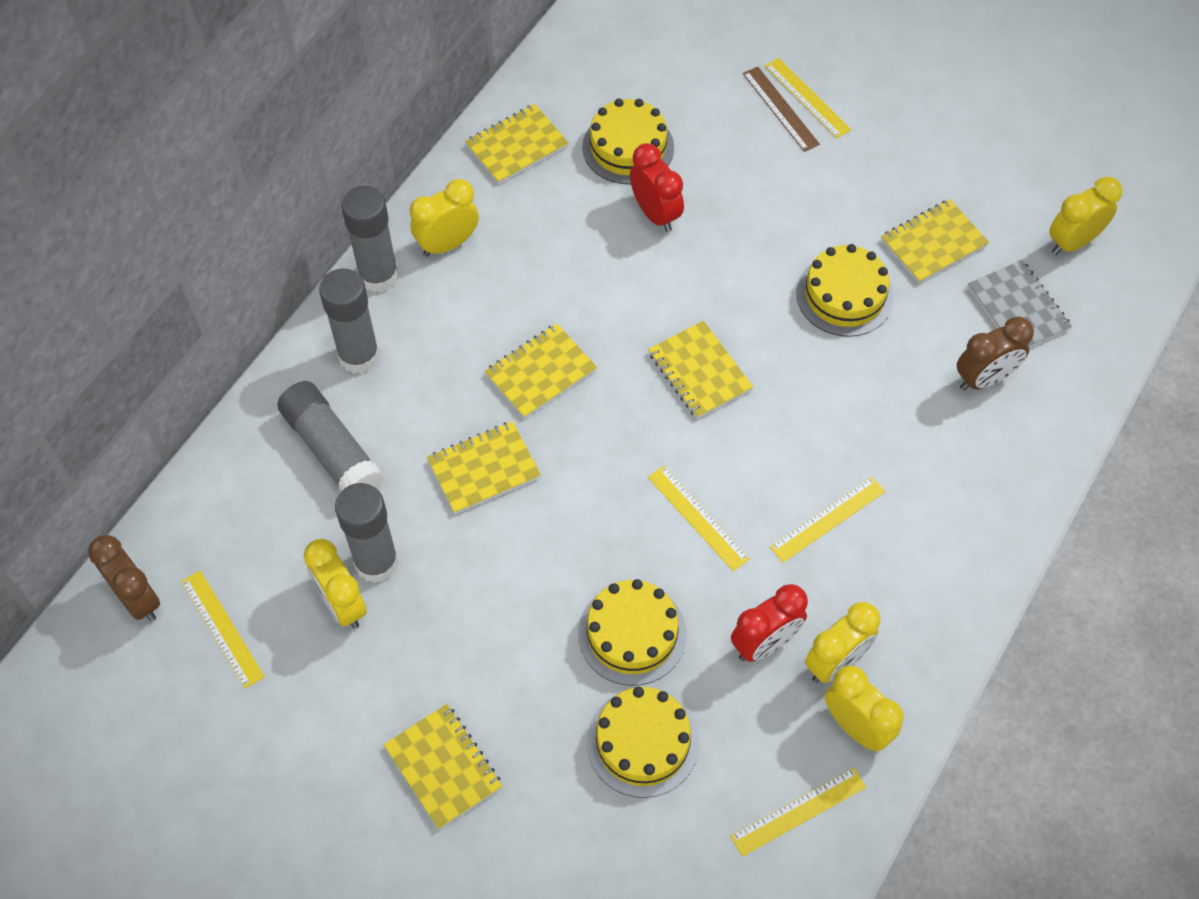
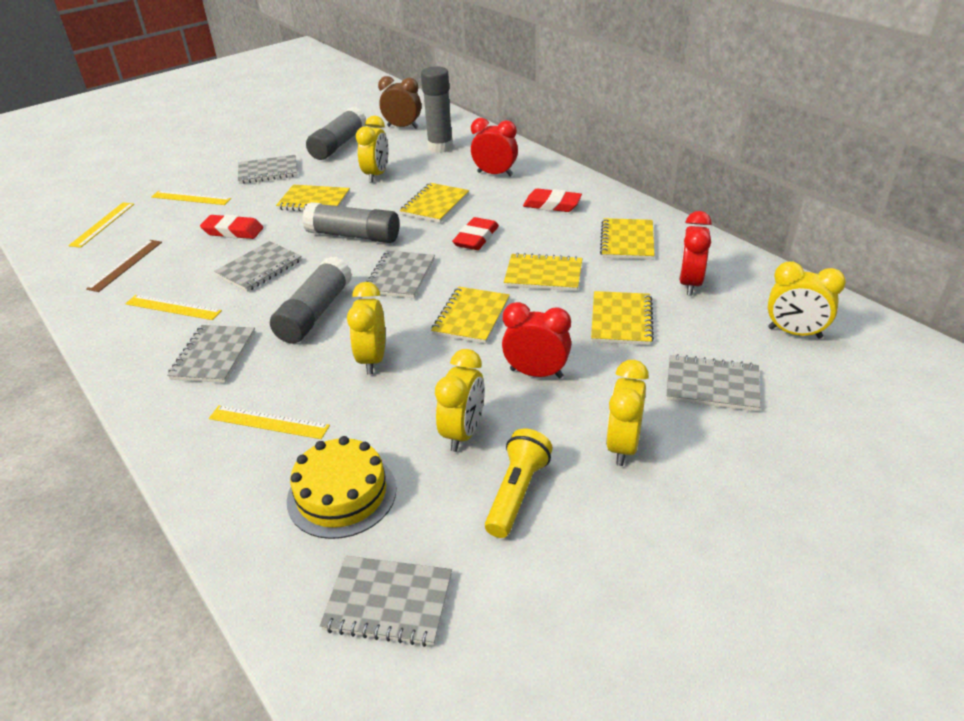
brown clock: [88,535,160,622] [957,316,1034,391] = 2 -> [378,76,421,129] = 1
grey notebook: [968,260,1072,348] = 1 -> [167,325,255,383] [214,241,302,292] [238,155,298,184] [320,556,452,647] [366,250,435,298] [666,354,761,412] = 6
red clock: [630,143,684,232] [731,584,808,662] = 2 -> [471,118,518,177] [502,302,571,378] [679,211,712,295] = 3
red eraser: none = 0 -> [200,214,263,239] [452,217,499,250] [523,188,582,212] = 3
yellow cake: [578,579,687,686] [582,99,674,184] [587,687,699,798] [796,244,894,337] = 4 -> [287,436,396,539] = 1
yellow flashlight: none = 0 -> [485,429,553,538] = 1
yellow ruler: [181,570,265,689] [648,466,750,571] [730,768,866,857] [765,58,851,138] [770,477,885,563] = 5 -> [68,203,134,248] [125,295,222,320] [151,191,231,205] [209,405,330,439] = 4

